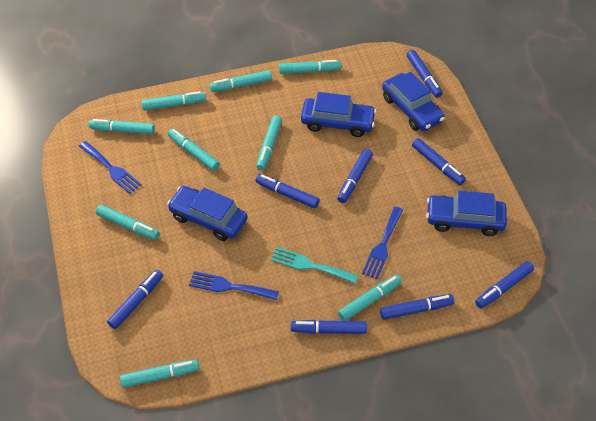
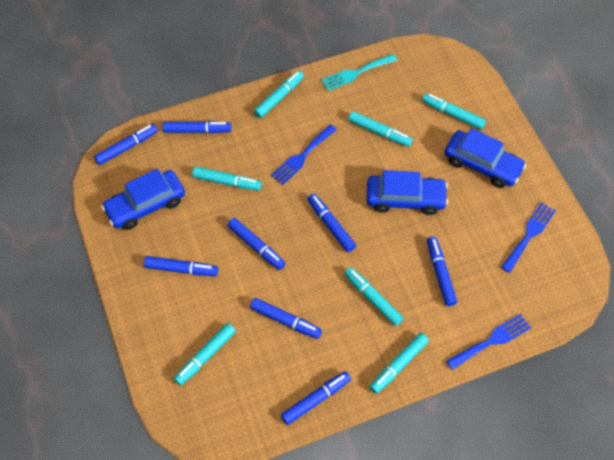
blue car: [167,186,247,241] [301,92,376,137] [382,72,445,131] [426,191,507,236] = 4 -> [101,169,185,230] [367,170,448,215] [444,128,526,188] = 3
turquoise marker: [89,119,155,134] [96,205,159,240] [120,359,199,388] [142,91,206,110] [168,128,220,171] [209,70,272,92] [256,115,282,170] [279,60,341,74] [338,275,402,321] = 9 -> [174,323,236,385] [192,167,262,191] [254,71,304,118] [345,267,403,326] [348,111,413,147] [369,333,429,394] [422,93,486,130] = 7

